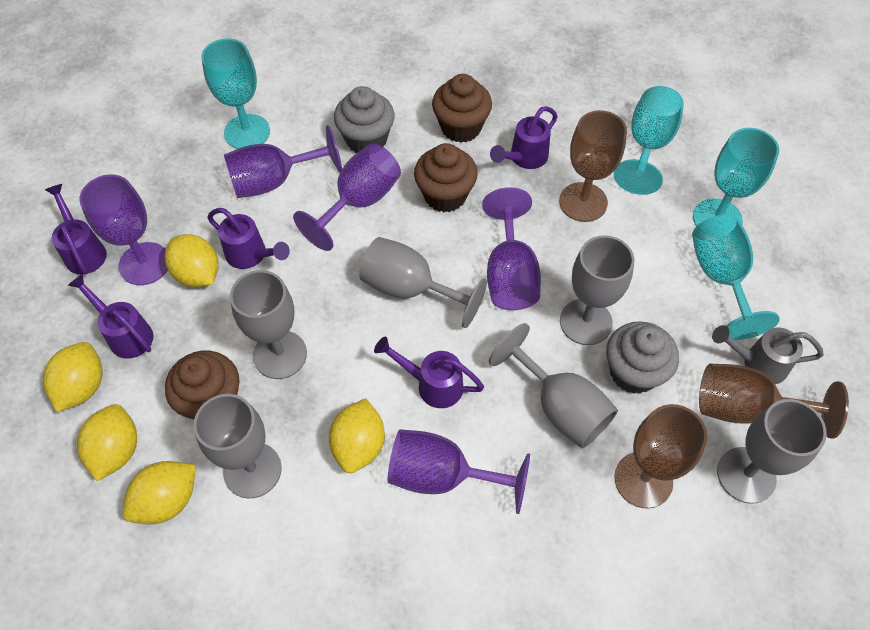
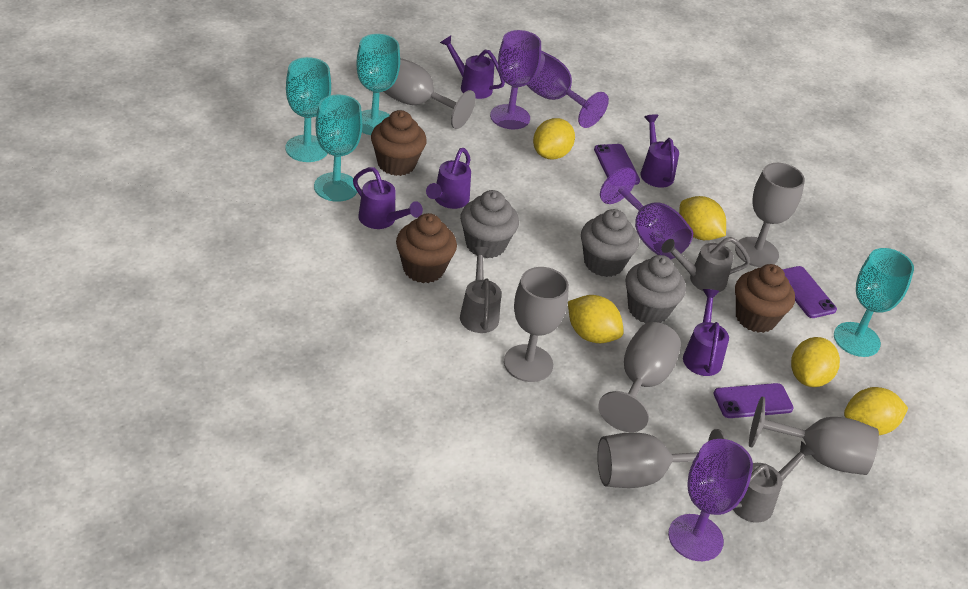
brown goblet: [559,110,627,222] [614,404,707,509] [699,364,849,439] = 3 -> none = 0
grey cupcake: [334,86,395,153] [606,321,679,394] = 2 -> [460,190,519,258] [581,209,639,277] [625,255,686,324] = 3
grey watering can: [712,325,824,384] = 1 -> [460,247,501,333] [661,237,750,292] [733,441,815,523] = 3
purple goblet: [79,174,168,285] [224,125,342,198] [293,143,401,251] [388,429,530,514] [482,187,541,310] = 5 -> [490,30,541,129] [527,51,609,128] [600,167,693,259] [668,439,753,561] = 4
purple phone: none = 0 -> [594,144,640,185] [714,383,794,418] [782,266,837,318] = 3

